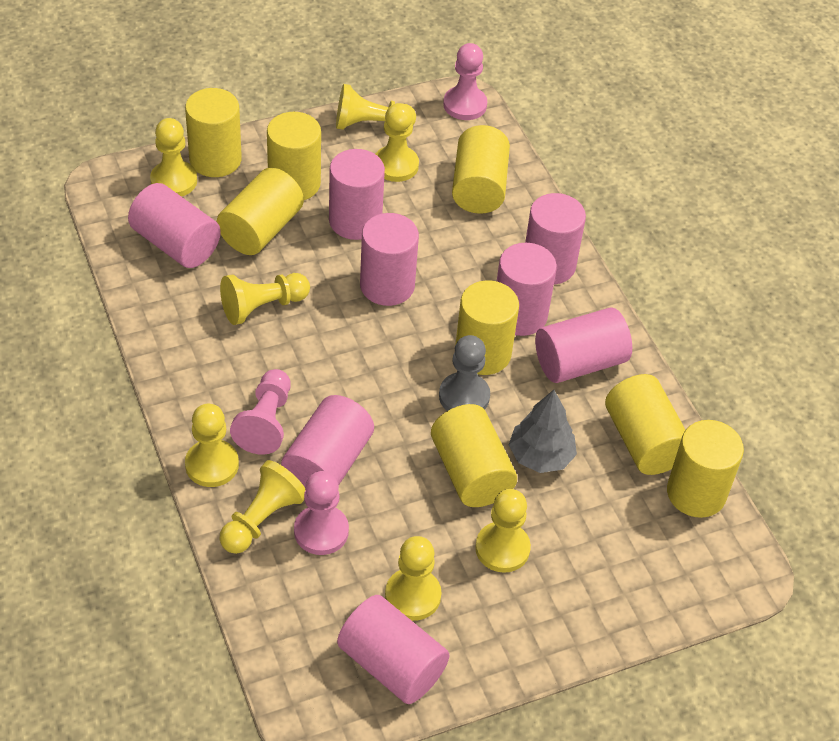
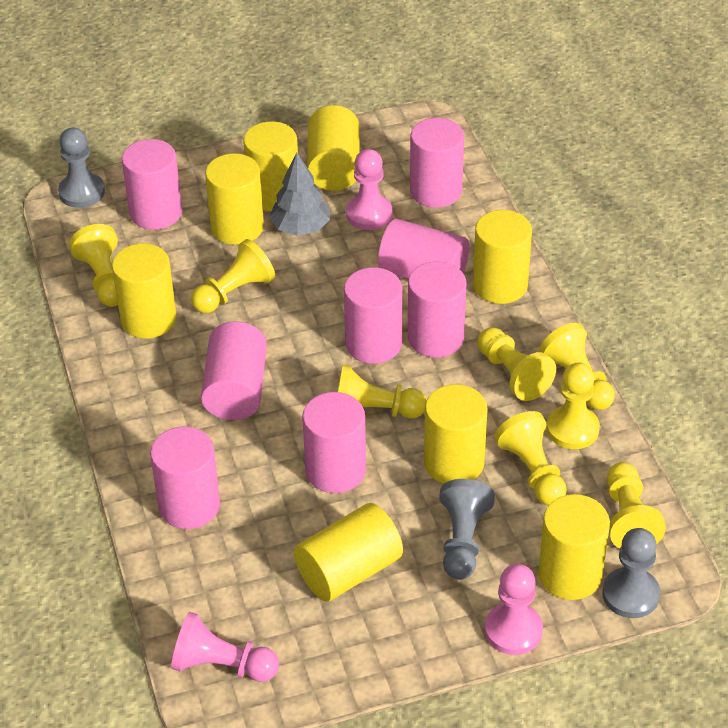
grey pawn: [439,335,490,411] = 1 -> [58,128,105,208] [439,479,495,580] [602,528,660,618] = 3

